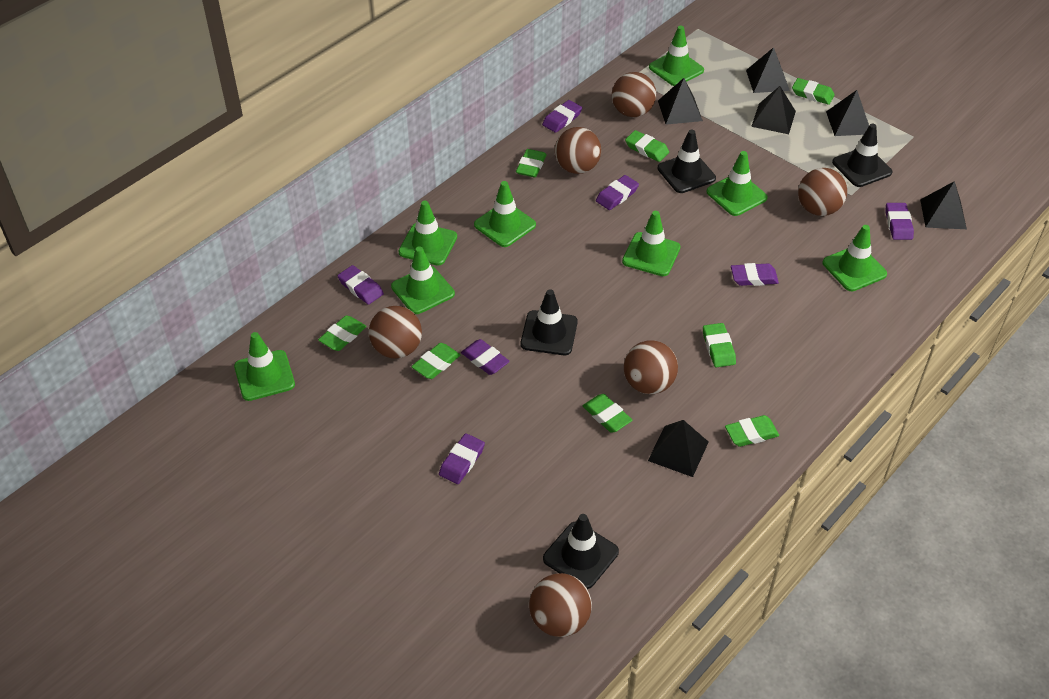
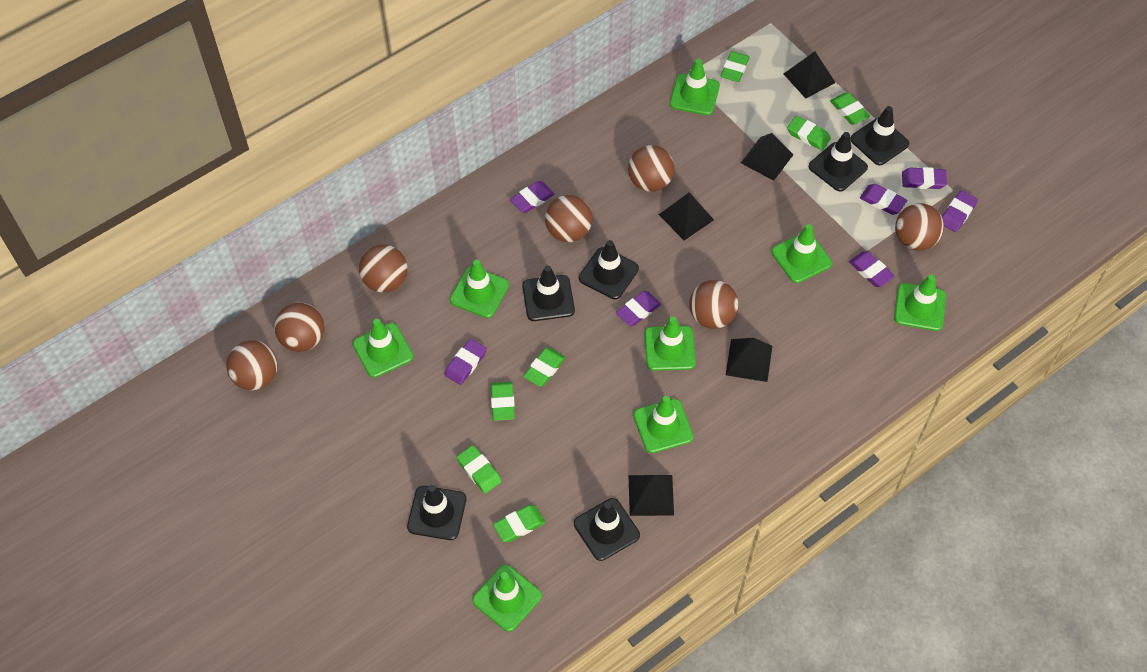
black pyramid: [648,420,709,477] [658,78,703,125] [746,47,790,93] [751,86,796,134] [826,90,869,136] [920,181,967,229] = 6 -> [629,475,674,516] [659,192,714,240] [726,338,772,382] [741,133,793,181] [784,52,836,99] = 5
black traffic cone: [521,289,578,355] [543,514,619,589] [657,130,716,193] [832,123,892,187] = 4 -> [407,485,466,540] [522,265,575,321] [574,498,640,561] [579,240,639,300] [809,132,868,191] [850,106,909,165] = 6
brown ball: [369,306,422,359] [529,573,592,637] [555,127,601,174] [612,72,656,117] [624,340,678,394] [798,168,847,216] = 6 -> [226,340,278,390] [274,302,324,352] [359,244,407,293] [545,195,592,242] [628,145,675,192] [689,280,738,329] [895,203,944,251] = 7
green eraser: [318,315,366,351] [411,343,460,379] [516,149,547,178] [583,394,632,433] [625,130,669,162] [703,323,736,367] [725,415,779,447] [792,78,835,105] = 8 -> [456,445,502,494] [491,382,515,421] [493,505,545,542] [523,347,565,387] [720,51,750,82] [787,116,831,151] [830,92,870,125] = 7

